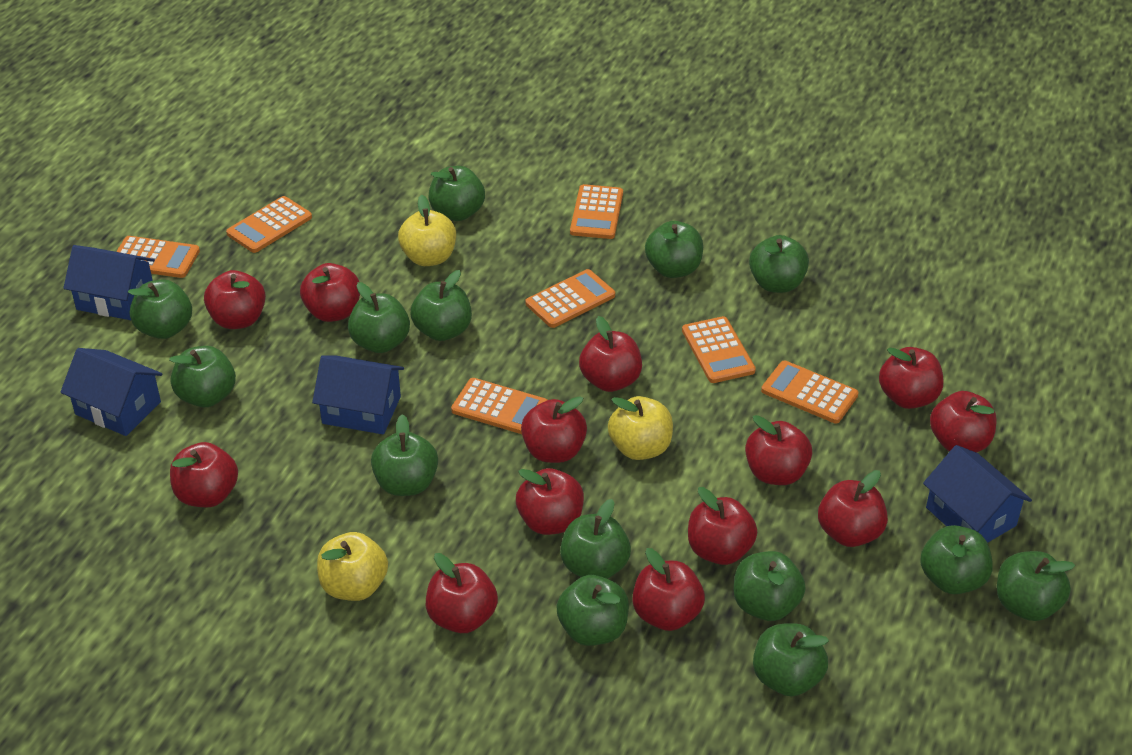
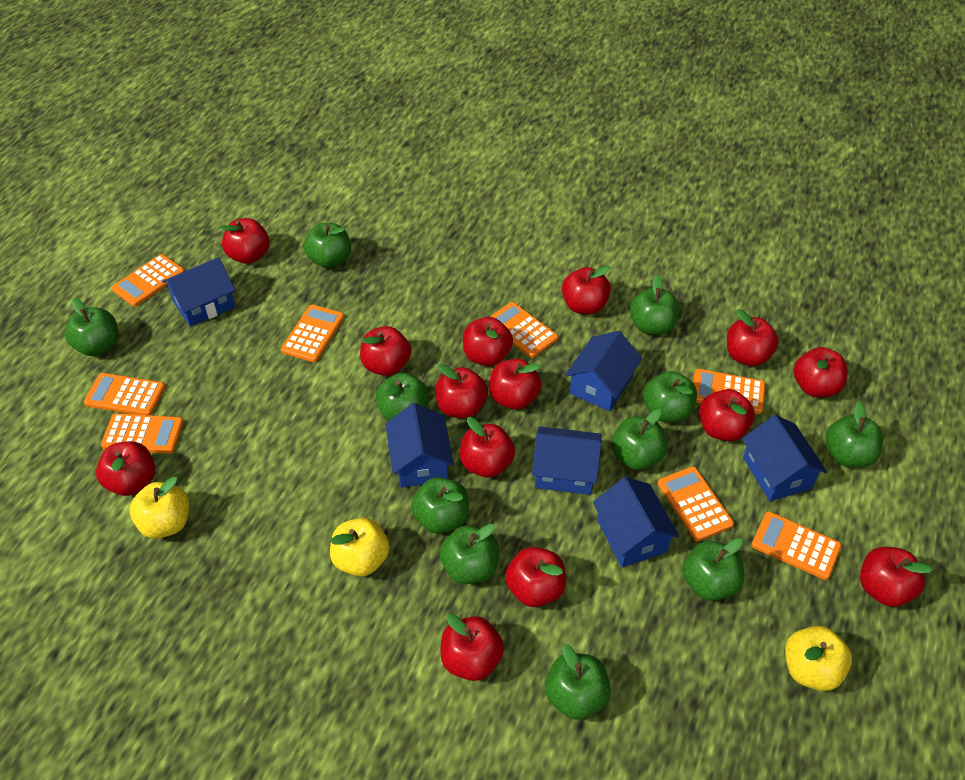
blue house: [60,348,163,436] [63,245,155,320] [312,356,404,434] [923,445,1032,543] = 4 -> [162,257,235,327] [385,403,454,488] [532,426,602,495] [565,331,642,411] [593,477,679,567] [742,415,827,501] = 6
green apple: [128,280,192,339] [169,346,236,407] [348,282,410,353] [371,414,438,496] [410,270,472,341] [429,166,485,221] [556,575,629,646] [560,499,631,579] [645,221,703,278] [734,551,806,621] [749,235,809,293] [753,623,829,696] [920,525,993,594] [997,551,1075,621] = 14 -> [65,297,118,356] [304,223,351,268] [376,373,429,421] [411,477,469,534] [440,524,499,584] [545,644,611,720] [612,409,667,470] [630,275,680,335] [643,371,697,422] [682,538,744,601] [826,401,883,467] = 11
orange calculator: [116,236,200,278] [226,196,312,253] [451,378,547,434] [525,269,615,328] [570,184,623,239] [682,316,756,383] [761,360,859,424] = 7 -> [83,373,165,415] [101,413,184,454] [112,254,184,307] [281,305,344,362] [490,302,558,358] [658,466,734,541] [693,369,766,414] [752,511,842,580] = 8
red apple: [170,442,238,507] [204,270,266,329] [300,263,360,322] [426,553,498,633] [516,468,584,535] [521,396,587,463] [579,316,642,392] [632,548,705,631] [688,487,757,565] [745,415,812,485] [818,470,888,547] [879,347,943,409] [930,391,997,452] = 13 -> [96,441,155,496] [220,218,270,264] [360,326,411,376] [435,364,488,418] [441,614,504,681] [460,417,515,478] [463,317,513,366] [489,359,542,410] [505,547,566,607] [562,266,611,314] [700,389,755,441] [727,309,779,366] [794,347,848,397] [860,547,933,607] = 14

